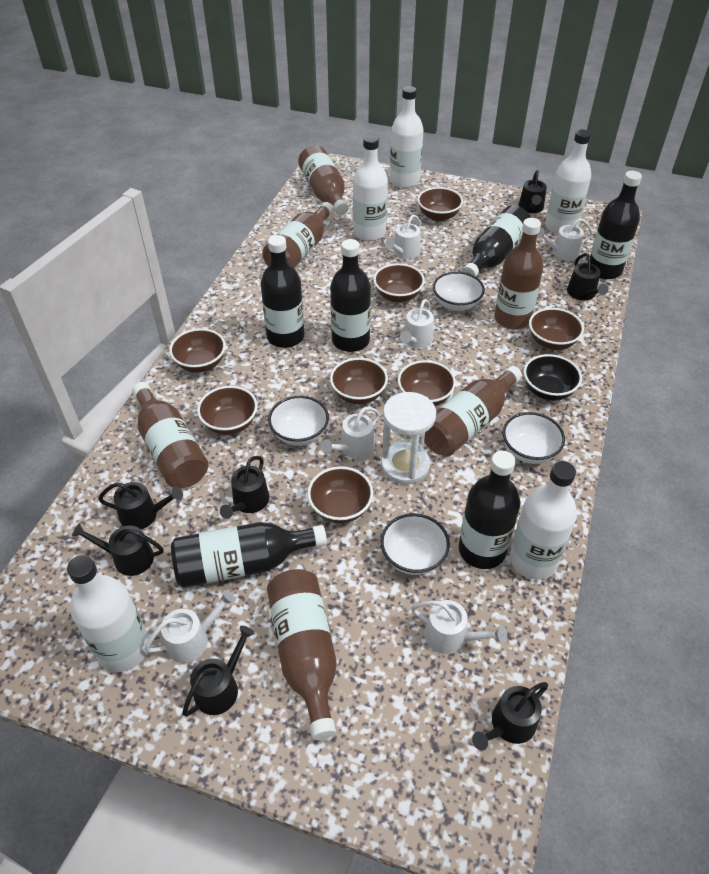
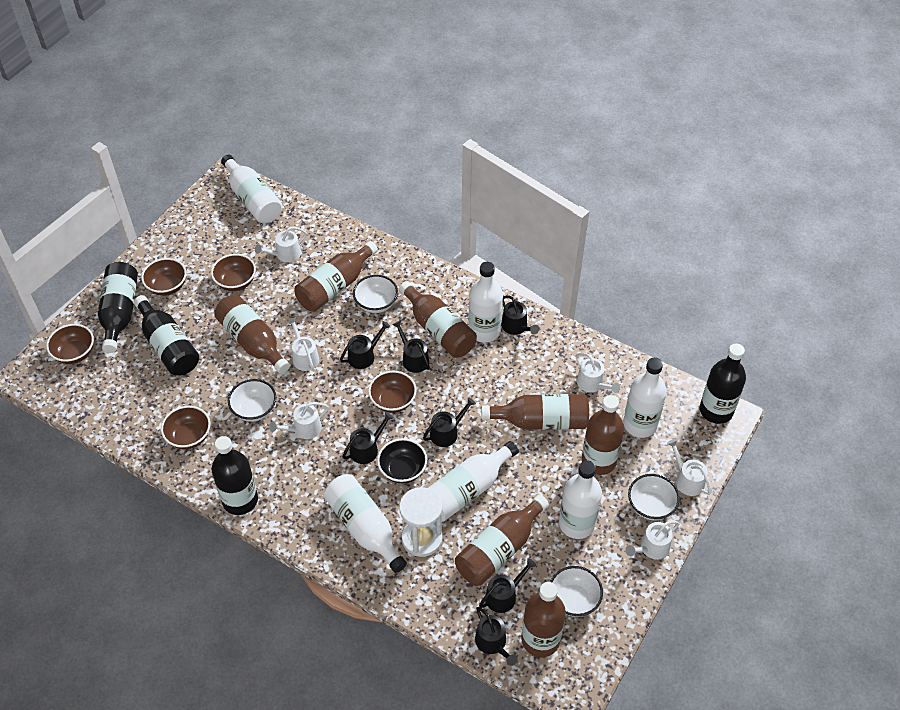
black bottle: [171,522,327,588] [260,235,304,348] [330,239,371,352] [459,451,520,569] [462,205,531,276] [590,171,642,279] = 6 -> [98,262,138,353] [134,295,199,376] [212,436,258,515] [700,343,746,424] = 4
brown bottle: [132,382,209,488] [262,202,334,268] [267,569,337,740] [298,145,348,215] [424,366,522,456] [494,218,544,329] = 6 -> [214,295,290,374] [295,241,378,312] [399,281,477,358] [455,495,549,586] [482,394,589,430] [521,582,566,657] [582,395,624,475] = 7
brown bowl: [169,328,226,373] [197,386,257,435] [307,466,373,523] [330,358,388,404] [373,263,425,303] [398,360,456,406] [417,187,463,222] [529,308,584,350] = 8 -> [46,324,94,364] [141,258,187,296] [161,406,210,449] [211,254,256,291] [368,371,417,413] = 5
white bottle: [67,555,149,672] [353,135,388,241] [390,86,424,188] [510,461,577,580] [545,129,591,234] = 5 -> [221,155,282,223] [324,474,407,573] [428,441,519,522] [468,262,503,343] [559,460,602,539] [623,358,667,438] = 6

